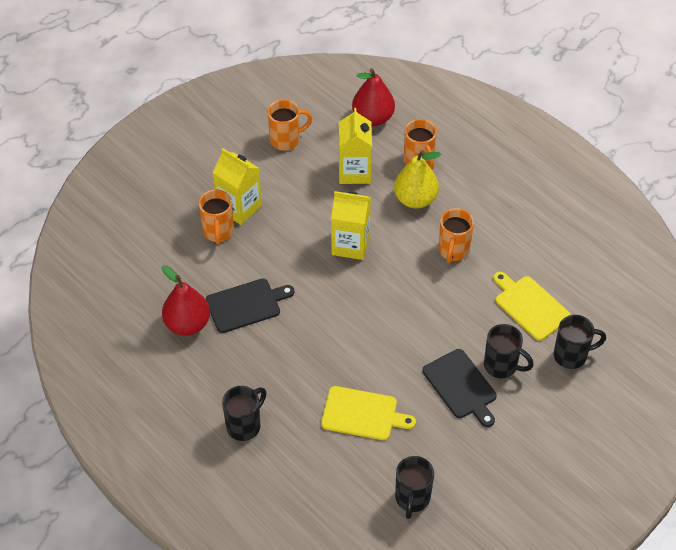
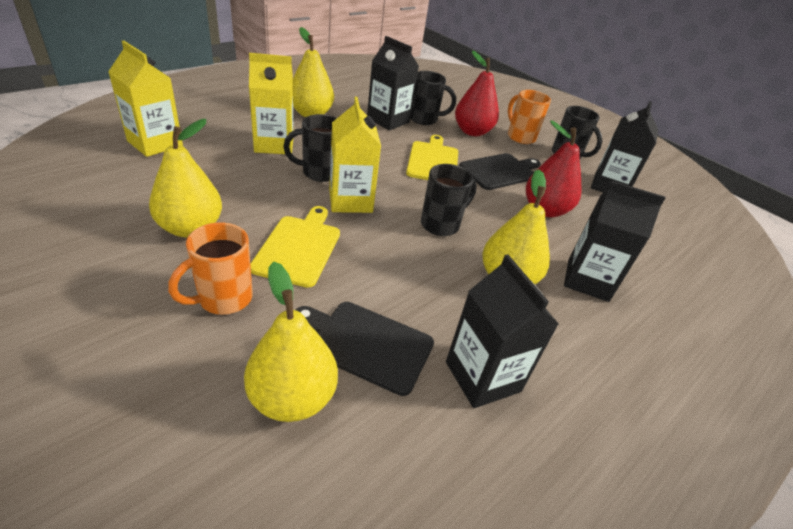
black carton: none = 0 -> [367,36,419,131] [446,254,559,408] [564,181,665,302] [591,101,658,193] = 4
orange mug: [199,190,234,245] [268,99,312,151] [404,119,437,170] [438,208,474,263] = 4 -> [168,222,253,315] [508,90,551,144] = 2
yellow pear: [394,150,441,209] = 1 -> [149,119,222,238] [244,262,338,422] [293,27,334,117] [482,170,550,284] = 4

